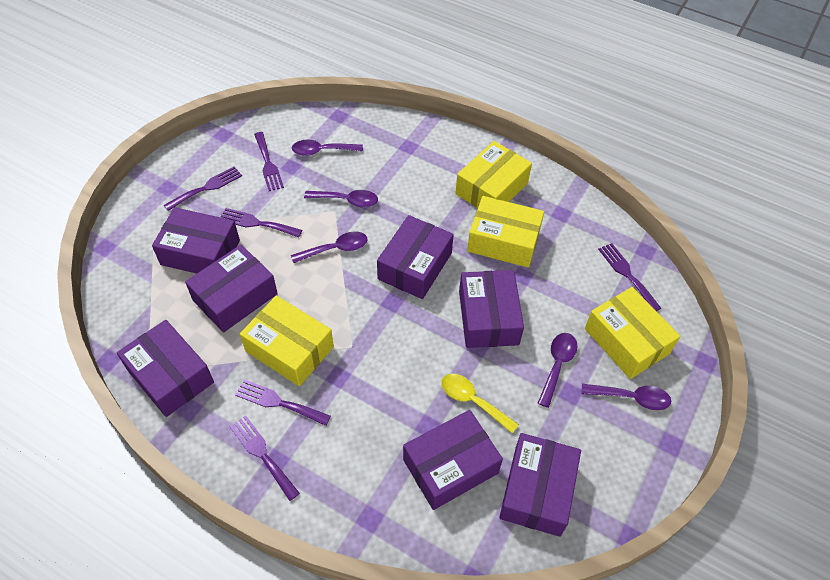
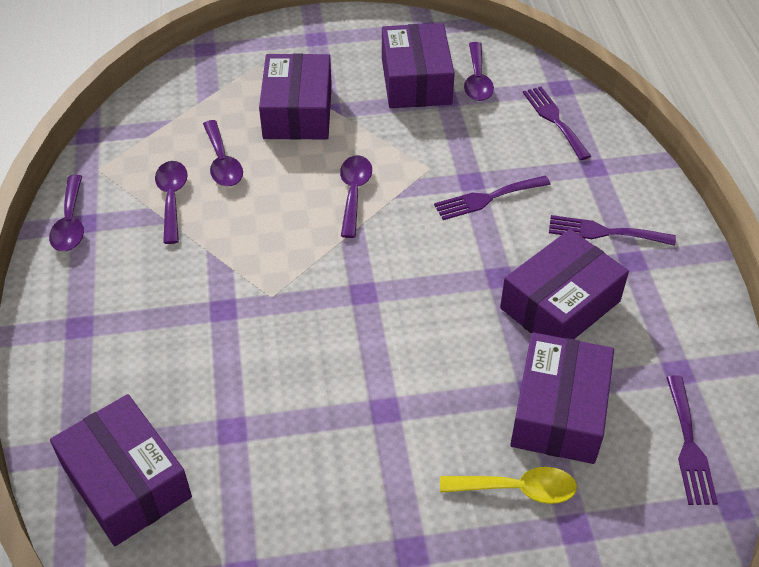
purple box: [117,320,214,417] [152,207,240,274] [185,245,278,332] [377,215,454,299] [403,410,503,510] [459,270,524,348] [499,433,581,537] = 7 -> [50,394,192,546] [259,53,332,140] [382,23,455,108] [500,229,629,339] [510,332,614,464] = 5
purple fork: [164,167,242,211] [221,208,302,237] [229,415,300,501] [235,380,331,426] [254,132,284,191] [598,243,661,311] = 6 -> [434,176,551,220] [523,86,591,160] [549,215,676,246] [666,376,718,505] = 4
yellow box: [240,296,334,386] [455,141,532,208] [467,196,544,268] [585,287,680,379] = 4 -> none = 0

